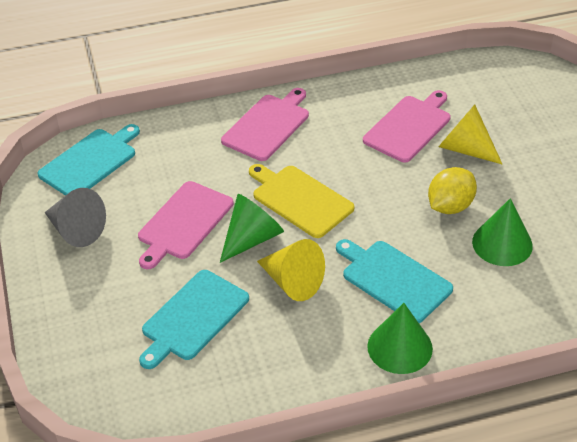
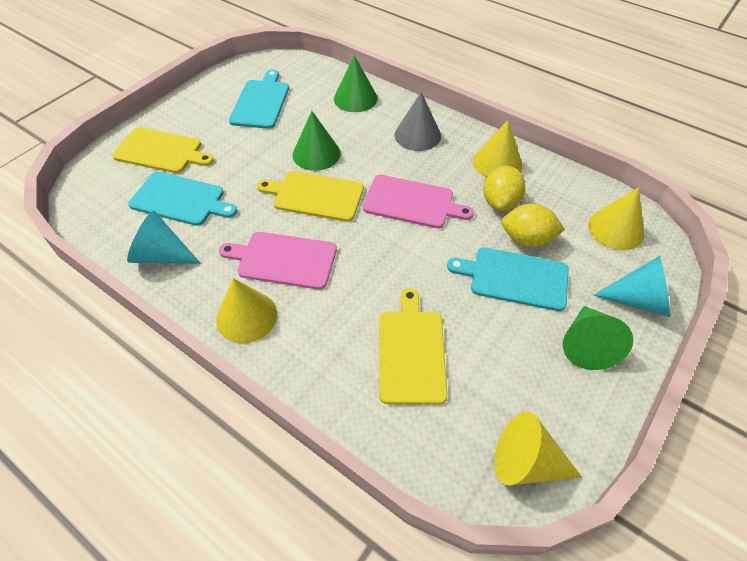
pink cutting board: [138,181,234,269] [221,88,309,161] [363,90,451,163] = 3 -> [219,232,337,290] [363,175,474,228] = 2
turquoise cone: none = 0 -> [127,211,200,263] [594,256,670,317] = 2
yellow cone: [257,239,325,301] [439,105,502,164] = 2 -> [216,278,277,343] [473,120,522,177] [495,412,582,485] [588,187,644,250] = 4
yellow cutting board: [249,164,354,238] = 1 -> [112,127,214,173] [257,171,364,222] [379,288,448,405] = 3
yellow lemon: [428,167,477,214] = 1 -> [483,166,525,211] [501,203,565,247] = 2

